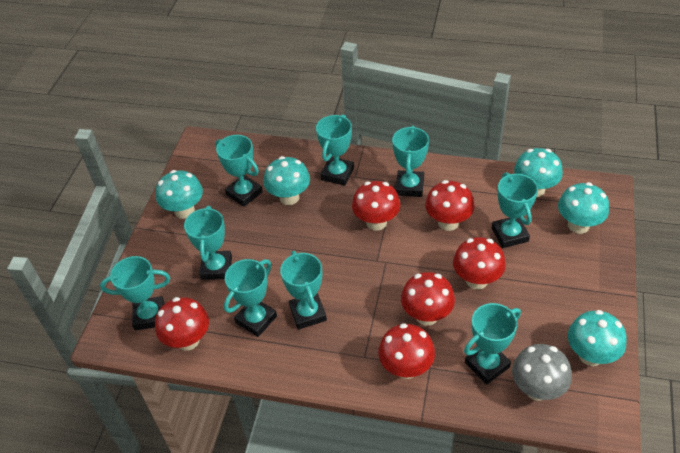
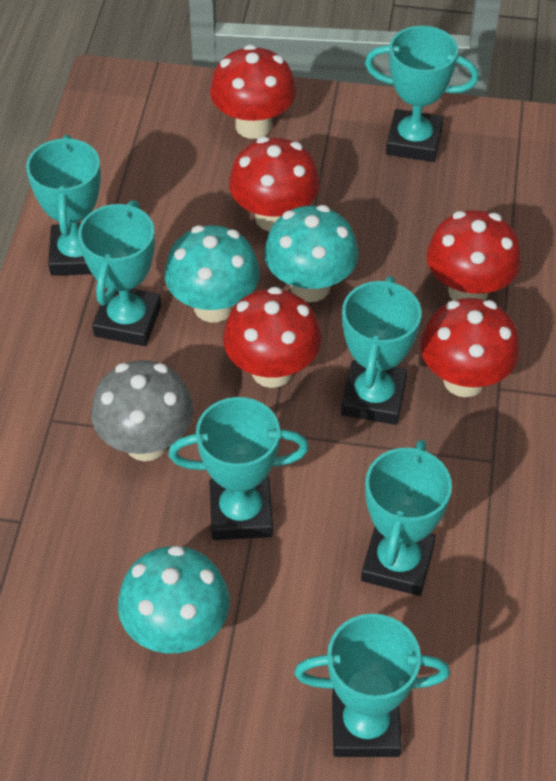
red mushroom: [155,297,209,351] [352,181,400,231] [378,323,435,379] [401,272,455,326] [425,180,475,231] [453,237,506,290] = 6 -> [210,45,296,139] [223,287,321,388] [229,137,320,232] [420,298,520,397] [426,210,521,300] = 5
turquoise mushroom: [156,170,203,219] [264,156,310,205] [514,148,563,197] [558,182,609,234] [568,310,626,366] = 5 -> [118,546,229,653] [164,225,260,323] [264,205,358,302] = 3
turquoise trophy: [100,256,170,330] [184,206,232,280] [215,135,263,207] [224,259,277,337] [280,251,327,329] [316,114,354,186] [392,125,429,197] [464,303,521,385] [492,172,538,248] = 9 -> [26,135,101,276] [78,200,161,346] [168,397,309,540] [294,614,450,757] [341,276,422,425] [361,440,452,596] [365,26,479,162] = 7

